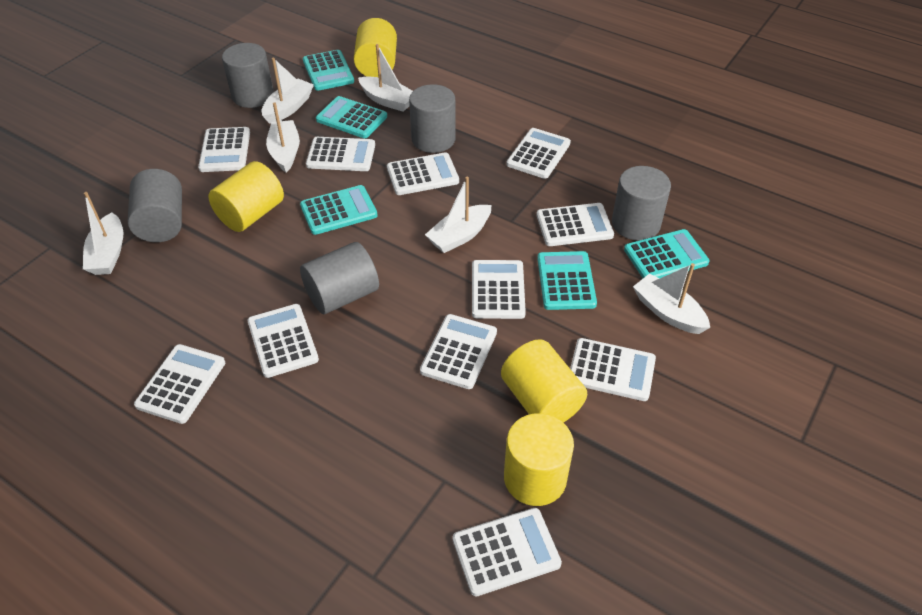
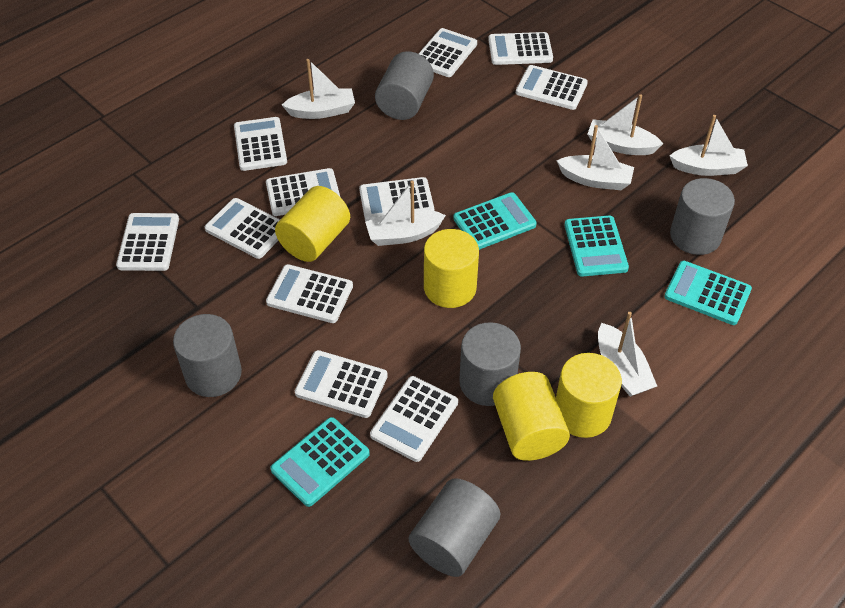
turquoise calculator: [300,185,378,235] [303,50,354,91] [316,96,387,138] [537,251,597,310] [624,229,710,278] = 5 -> [270,417,370,507] [453,192,537,250] [564,216,629,276] [664,261,752,325] = 4

